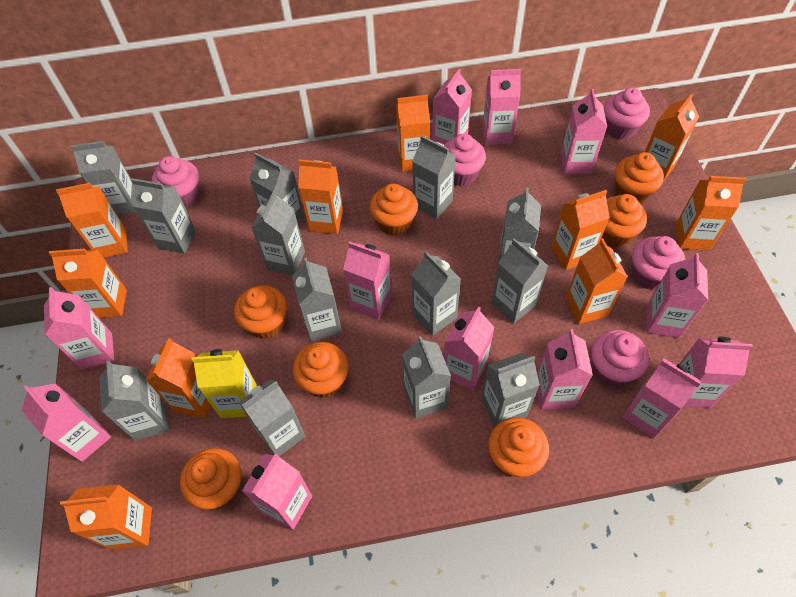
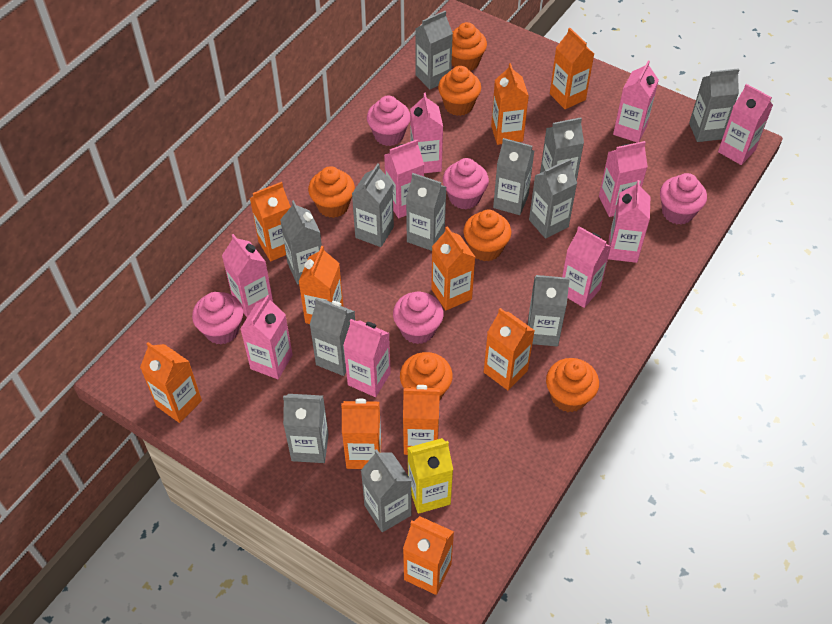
grey carton: [71,141,137,215] [99,361,169,441] [131,178,196,254] [239,379,306,456] [249,153,304,223] [251,191,305,275] [292,257,342,342] [402,336,451,418] [411,251,461,336] [412,135,456,219] [481,353,540,427] [491,238,548,323] [497,188,541,269] = 13 -> [280,200,322,284] [283,394,329,463] [310,298,355,376] [352,163,394,247] [361,449,412,532] [406,173,446,251] [415,11,453,89] [493,138,534,215] [528,275,570,346] [529,159,577,239] [540,117,584,181] [689,68,739,142] = 12
orange cupcake: [180,448,241,510] [234,285,287,339] [293,342,349,398] [370,183,418,236] [488,417,549,477] [601,194,647,247] [615,152,664,204] = 7 -> [308,166,355,218] [400,352,453,401] [438,66,481,116] [452,22,487,71] [463,210,511,261] [546,358,599,412] = 6
pink carton: [22,383,111,462] [44,287,114,369] [242,453,312,530] [343,241,392,320] [432,69,472,145] [444,306,495,390] [483,69,521,145] [537,329,593,410] [561,89,607,174] [622,358,701,439] [646,253,708,338] [679,337,753,408] = 12 -> [222,234,273,317] [240,295,293,379] [343,319,391,397] [384,140,424,218] [410,93,443,173] [562,226,611,308] [599,141,648,217] [608,180,650,263] [613,60,659,143] [718,84,773,165] = 10

